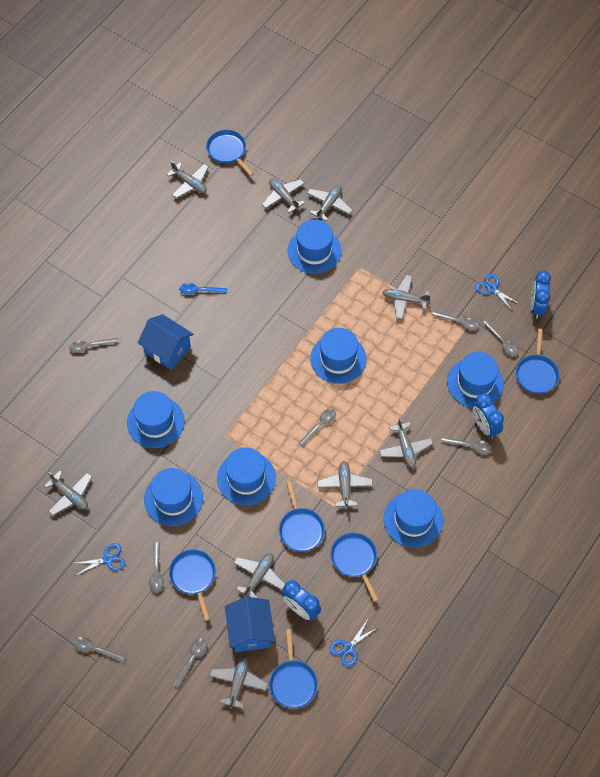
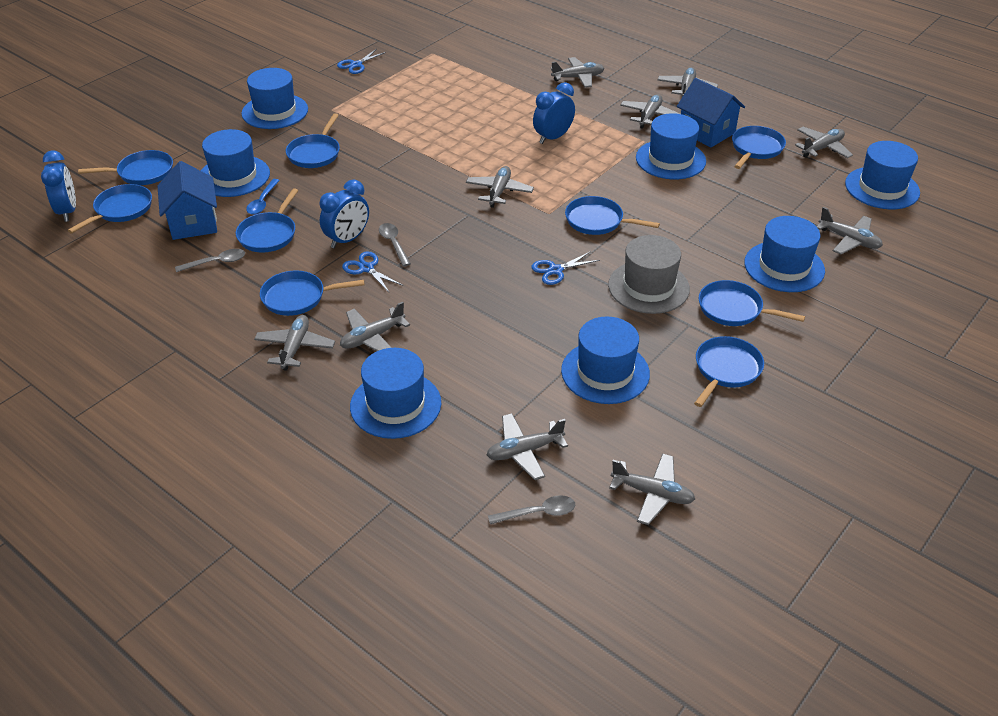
blue pan: [169,549,216,621] [206,130,254,176] [269,629,318,708] [279,481,325,552] [331,533,379,602] [516,329,559,394] = 6 -> [68,184,152,233] [78,150,173,185] [236,188,299,252] [260,271,365,316] [286,114,340,168] [565,196,660,235] [694,336,764,407] [699,280,805,326] [732,126,786,169] = 9
grey hat: none = 0 -> [608,235,690,314] = 1
grey plane: [44,471,92,516] [167,161,209,198] [209,655,268,709] [233,553,285,598] [262,178,305,213] [307,185,352,222] [317,461,373,509] [379,418,433,468] [383,275,431,319] = 9 -> [254,315,335,371] [340,302,410,351] [466,166,534,208] [487,413,568,480] [551,57,604,87] [609,453,695,525] [620,94,680,129] [658,67,718,97] [795,127,853,158] [817,207,883,254] = 10
grey spoon: [69,338,119,353] [73,637,126,663] [149,542,164,592] [173,638,207,688] [299,409,336,447] [431,311,479,330] [441,437,492,454] [483,320,518,356] = 8 -> [175,249,245,272] [379,223,411,267] [488,495,575,524] = 3

